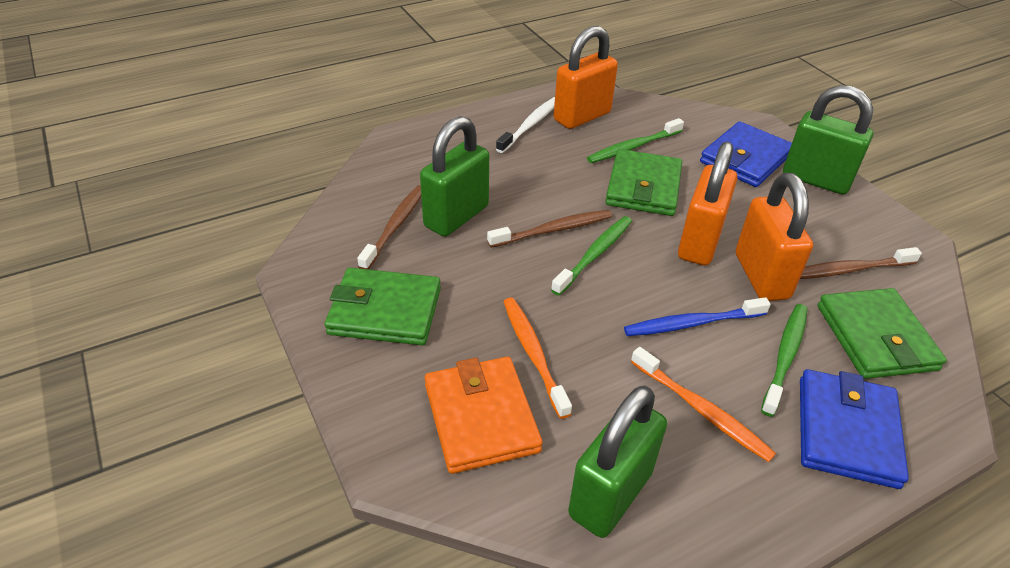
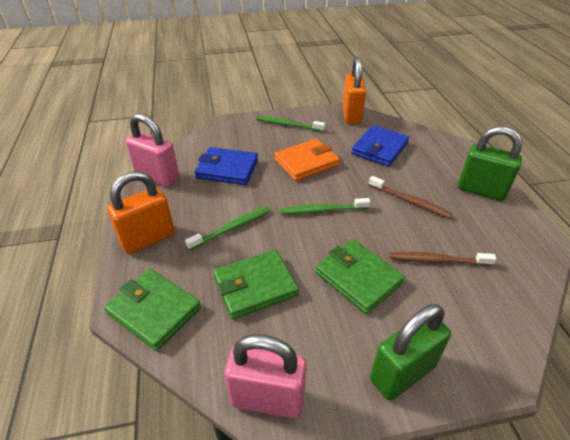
blue toothbrush: [624,297,771,336] = 1 -> none = 0
brown toothbrush: [357,185,421,269] [487,210,612,247] [800,247,922,279] = 3 -> [369,176,453,218] [390,252,496,266] = 2
green padlock: [420,116,489,237] [568,386,667,538] [783,85,873,195] = 3 -> [370,304,451,401] [458,126,522,201] = 2
orange padlock: [554,26,618,129] [678,142,737,266] [736,173,813,301] = 3 -> [107,171,175,254] [343,57,366,124] = 2
orange toothbrush: [503,297,572,419] [631,347,776,462] = 2 -> none = 0
pink padlock: none = 0 -> [126,113,179,187] [225,334,307,418] = 2
white toothbrush: [496,97,555,153] = 1 -> none = 0

